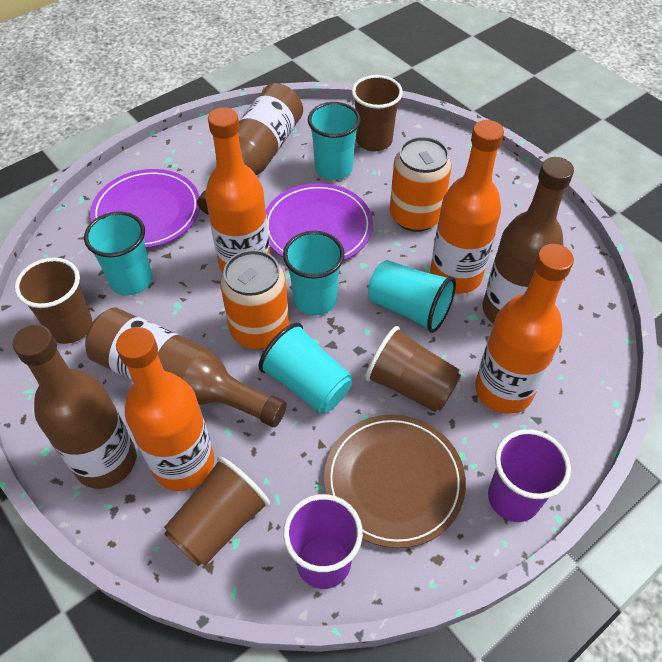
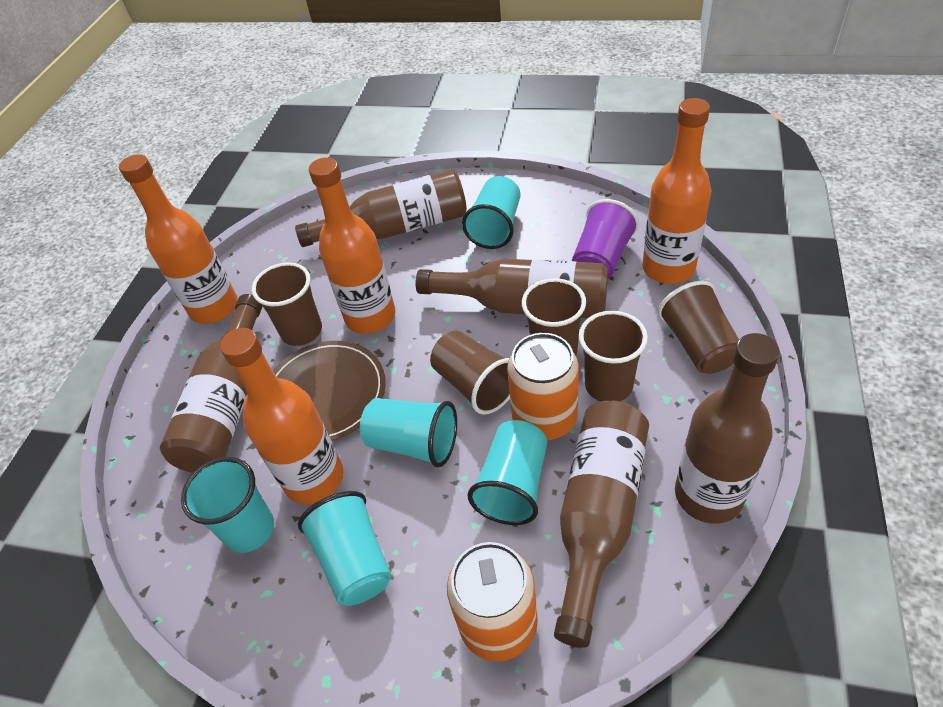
brown bottle: [13,325,136,489] [85,308,287,427] [197,83,303,215] [483,157,574,324] = 4 -> [160,294,263,473] [295,169,467,247] [416,259,608,318] [554,400,649,648] [675,333,780,524] = 5
brown cup: [15,258,93,344] [164,457,270,566] [352,75,403,151] [365,326,461,412] = 4 -> [252,262,322,346] [430,331,510,415] [522,278,586,355] [579,311,648,402] [658,281,739,374] = 5
purple cup: [283,494,363,589] [488,429,571,522] = 2 -> [572,199,639,279] = 1
purple plate: [90,169,200,248] [266,183,373,261] = 2 -> none = 0

